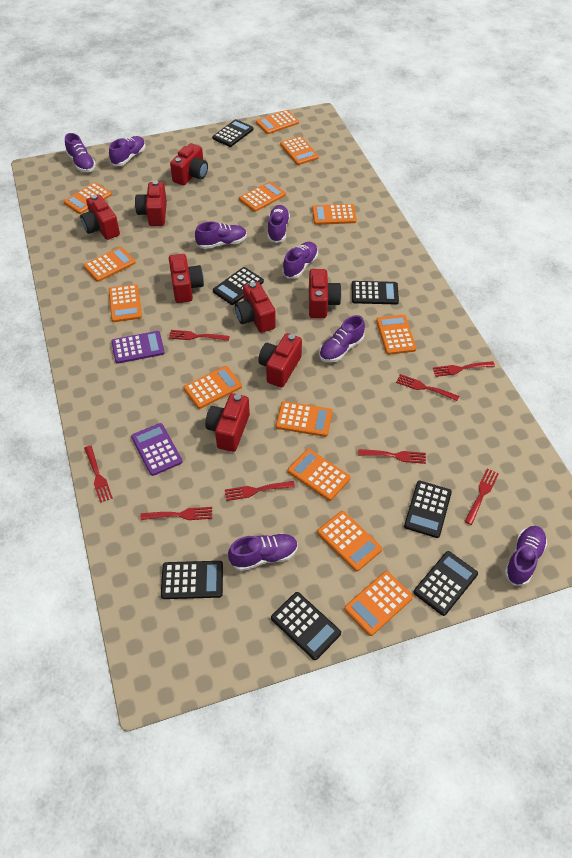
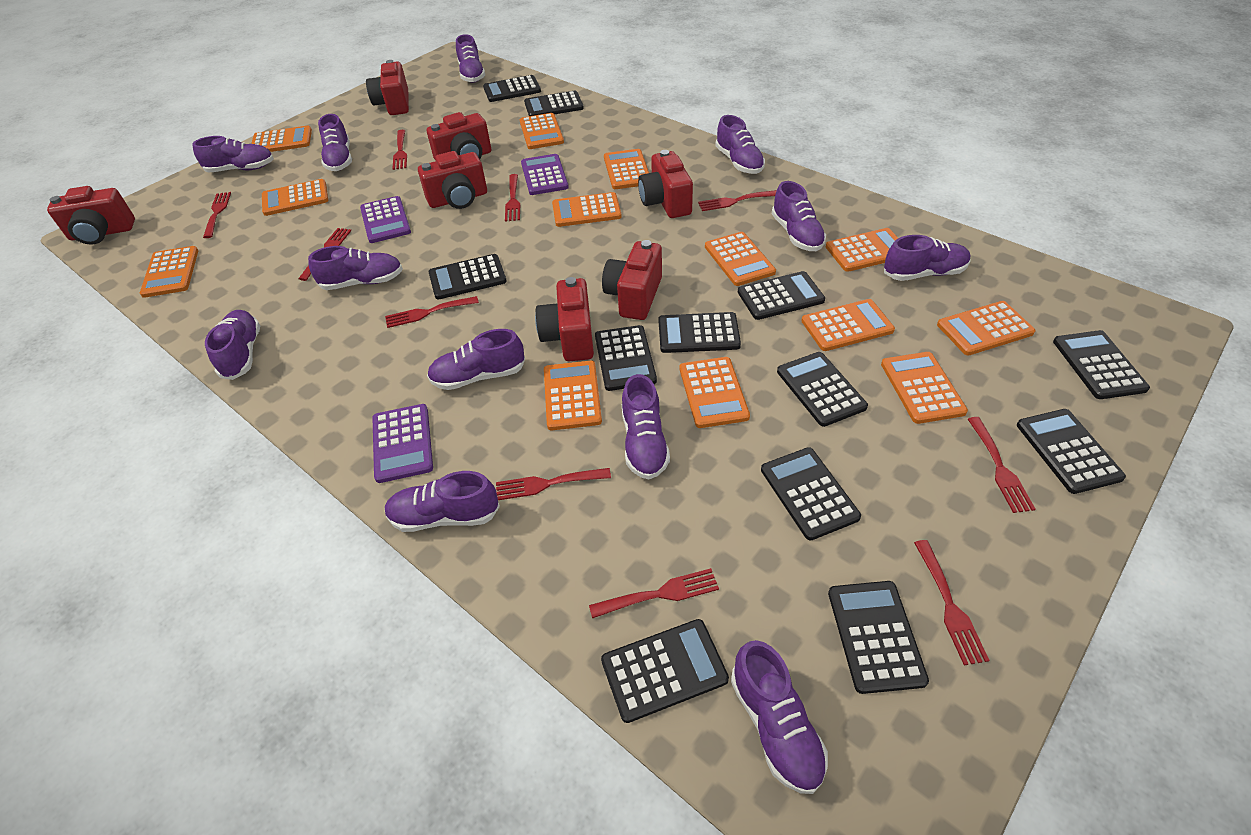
black calculator: [161,561,223,599] [212,119,254,147] [213,267,264,305] [271,592,341,660] [351,281,399,304] [404,481,452,538] [414,551,478,616] = 7 -> [429,254,507,300] [483,75,541,102] [524,91,584,116] [595,325,657,391] [601,619,729,723] [658,312,741,353] [738,271,825,320] [761,447,861,540] [777,352,868,427] [828,581,929,694] [1017,409,1126,494] [1053,330,1150,399] = 12
purple calculator: [111,331,165,364] [131,423,182,476] = 2 -> [360,196,411,243] [372,404,433,483] [521,154,569,195] = 3
purple shoe: [65,133,96,172] [109,136,146,166] [195,222,247,249] [228,533,298,571] [268,205,290,243] [282,242,318,279] [319,315,365,363] [504,526,547,586] = 8 -> [192,136,274,172] [205,310,260,380] [308,246,403,290] [318,114,352,171] [384,471,500,532] [427,329,525,390] [456,34,485,83] [622,374,670,479] [715,115,765,174] [731,640,828,794] [772,181,826,251] [884,235,970,281] = 12
red camera: [80,195,120,240] [135,181,167,226] [169,254,204,303] [170,143,208,185] [205,393,250,452] [235,282,276,333] [258,333,302,388] [309,269,342,318] = 8 -> [47,186,135,245] [366,60,409,115] [418,151,487,209] [427,112,491,161] [535,277,594,361] [602,240,662,320] [638,150,693,218] = 7
red fork: [84,445,113,503] [140,507,212,520] [169,330,230,341] [225,481,295,501] [358,449,426,464] [396,374,459,401] [433,361,495,377] [464,468,499,525] = 8 -> [203,192,231,238] [298,228,352,281] [385,296,479,328] [392,130,407,170] [496,468,611,500] [505,174,520,222] [589,568,719,618] [698,190,777,211] [914,540,990,665] [968,417,1036,513] = 10

